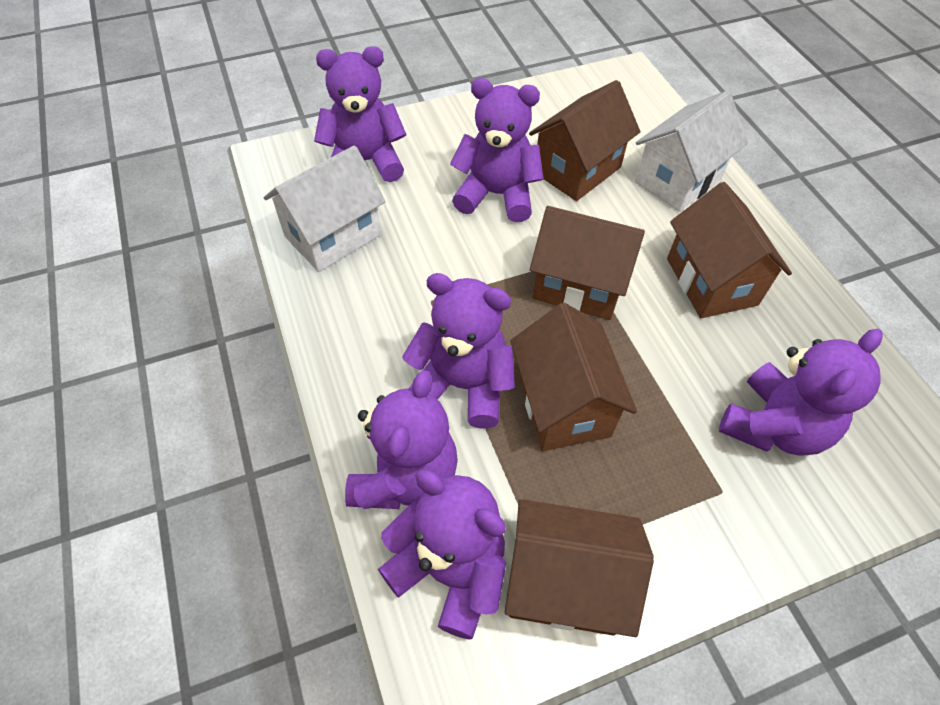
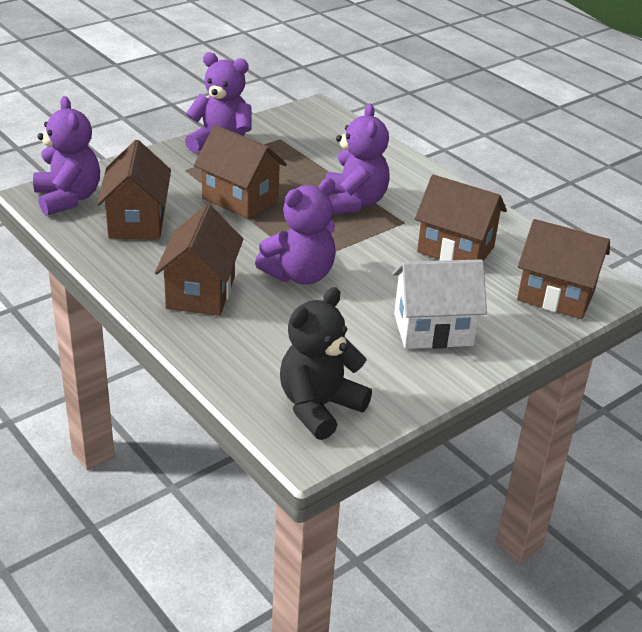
black teddy bear: none = 0 -> [280,287,372,440] = 1
purple teddy bear: [314,46,406,182] [345,370,458,509] [378,469,506,640] [402,273,515,429] [450,78,544,222] [719,329,883,456] = 6 -> [33,96,100,216] [185,52,252,153] [255,178,336,285] [325,104,390,214] = 4
white house: [264,145,386,272] [635,91,748,212] = 2 -> [392,259,487,349] = 1

